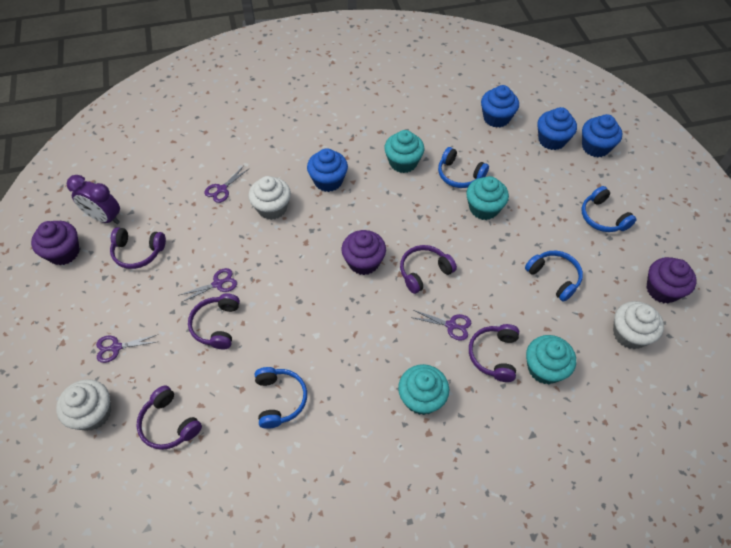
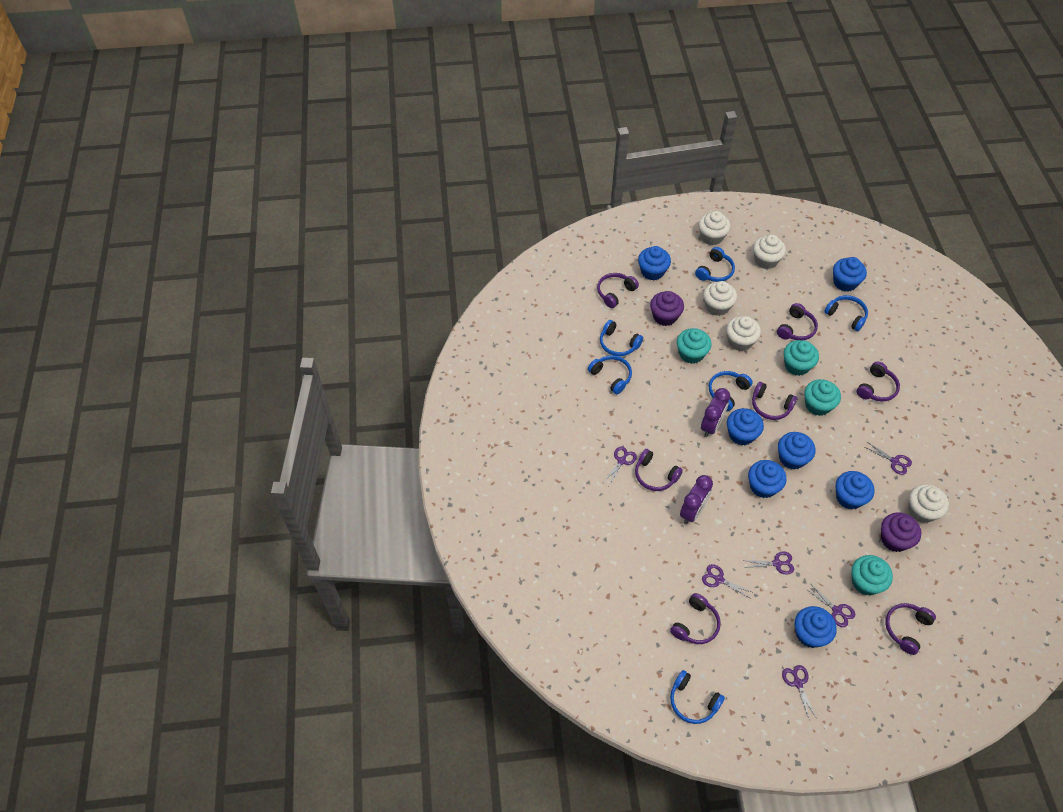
blue cupcake: [307,148,348,192] [481,85,519,127] [537,107,577,150] [582,114,623,157] = 4 -> [638,246,671,281] [727,408,764,445] [748,460,787,498] [778,432,815,470] [795,606,837,648] [833,257,867,292] [836,471,875,510] = 7
blue headphones: [255,367,307,429] [438,147,489,188] [525,251,583,302] [581,186,637,232] = 4 -> [588,355,632,394] [600,320,643,356] [670,670,725,724] [695,247,735,282] [709,371,753,411] [824,295,868,331] = 6
purple clock: [66,175,120,224] = 1 -> [680,475,713,524] [701,388,730,437] = 2
purple cupcake: [31,221,80,265] [342,230,386,275] [646,257,697,303] = 3 -> [650,291,684,326] [881,512,921,552] = 2
purple headphones: [110,227,166,269] [136,385,202,450] [188,293,240,349] [400,245,457,294] [469,324,519,382] = 5 -> [597,273,639,308] [635,449,683,491] [670,593,721,644] [752,382,797,420] [777,303,818,340] [857,362,900,401] [885,603,936,655] = 7
purple scissors: [96,334,158,363] [180,268,237,302] [204,166,249,203] [411,310,471,341] = 4 -> [604,446,637,485] [702,564,754,598] [742,552,794,575] [782,665,817,721] [806,584,856,627] [864,442,912,475] = 6
white cupcake: [56,379,111,431] [248,176,291,220] [613,301,664,349] = 3 -> [698,211,731,245] [703,281,737,316] [726,316,761,351] [753,235,786,269] [908,484,949,523] = 5

